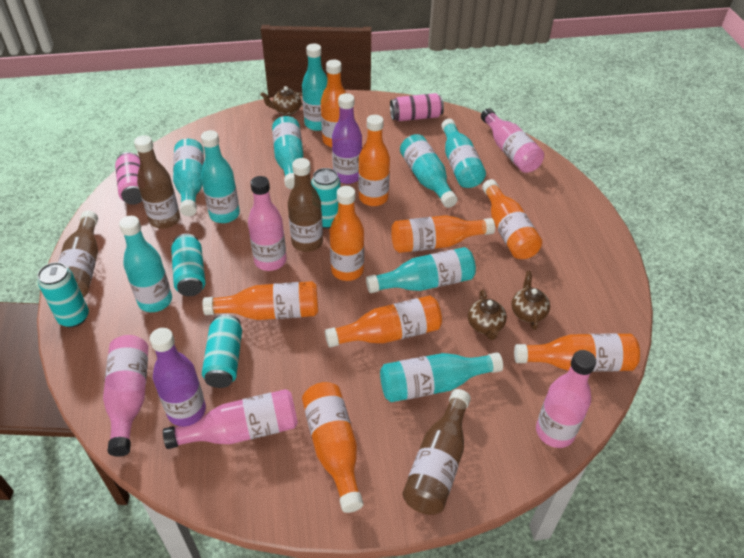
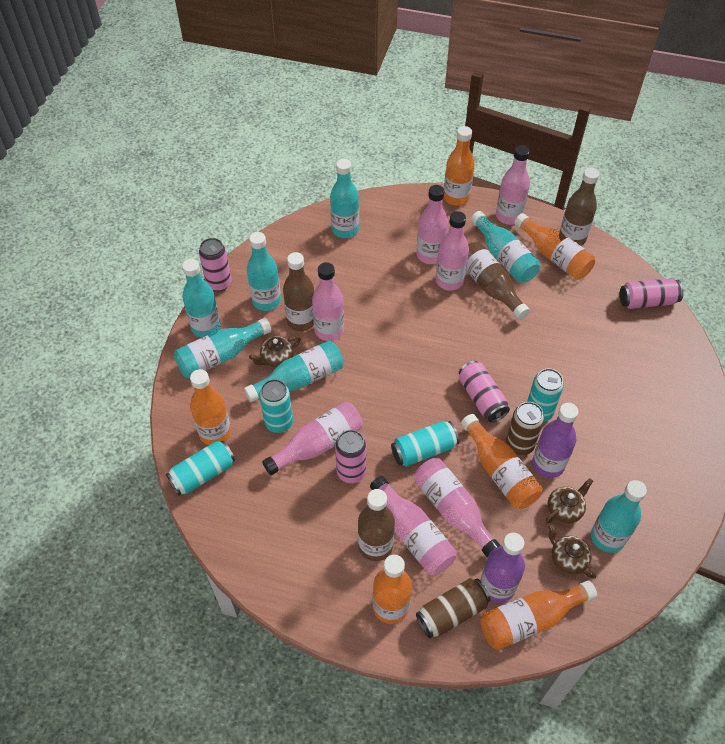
brown can: none = 0 -> [416,578,491,638] [506,402,544,455] = 2
orange bottle: [203,281,318,320] [302,382,364,513] [321,60,346,147] [325,296,442,347] [330,186,364,281] [359,115,390,206] [391,215,495,253] [482,179,542,259] [514,333,640,372] = 9 -> [190,369,231,445] [373,555,412,624] [444,126,475,206] [461,414,542,509] [480,581,597,650] [514,213,595,280] = 6
pink bottle: [103,335,148,457] [163,389,298,449] [248,176,286,271] [481,108,544,173] [536,350,596,448] = 5 -> [262,402,363,475] [312,262,344,341] [370,476,457,575] [414,458,501,558] [417,185,448,264] [436,211,469,291] [496,145,530,225] = 7
pink can: [115,152,142,205] [390,93,444,121] = 2 -> [199,238,232,291] [335,430,367,483] [459,361,510,422] [620,278,684,309] = 4
turquoise bottle: [119,216,172,312] [173,139,204,216] [201,130,240,223] [272,116,304,189] [302,44,327,131] [366,247,476,293] [380,353,503,402] [400,134,458,208] [441,119,486,188] = 9 -> [174,318,272,378] [182,259,221,337] [244,341,344,402] [247,232,281,311] [330,159,359,238] [471,211,540,283] [591,480,647,553] = 7

